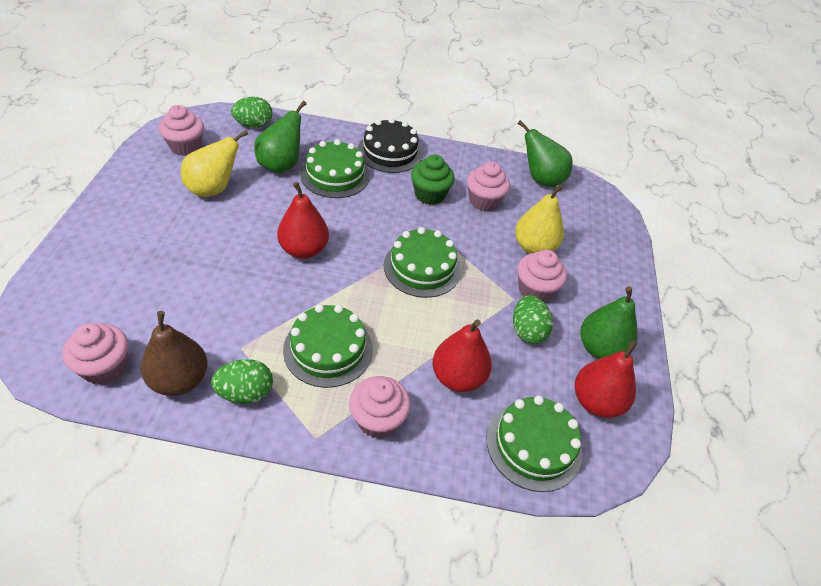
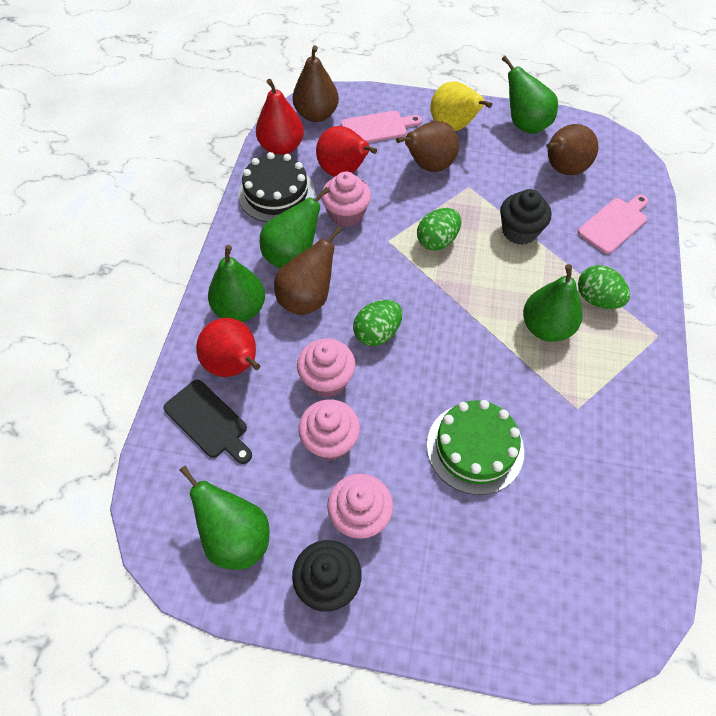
black cupcake: none = 0 -> [292,540,362,612] [500,189,551,245] = 2
black cutting board: none = 0 -> [163,380,252,464] = 1
brown pear: [141,311,207,396] = 1 -> [274,226,343,315] [293,46,339,122] [396,121,459,172] [546,124,599,175] = 4
green cake: [283,304,373,388] [300,139,370,198] [384,227,461,298] [487,396,582,492] = 4 -> [427,400,524,495] = 1
green cupcake: [411,154,455,205] = 1 -> none = 0
green pear: [254,101,306,173] [518,120,572,187] [580,286,638,359] = 3 -> [180,466,270,570] [208,245,265,322] [260,187,330,268] [502,56,558,134] [523,264,583,342] = 5
pink cupcake: [62,323,128,385] [159,105,204,156] [349,376,411,438] [467,161,510,211] [517,250,567,302] = 5 -> [297,338,356,397] [298,399,360,461] [321,172,371,227] [327,474,393,539] = 4
pink cutting board: none = 0 -> [341,111,422,143] [578,195,648,254] = 2
yellow pear: [181,130,248,197] [515,184,564,254] = 2 -> [430,81,492,131] = 1

